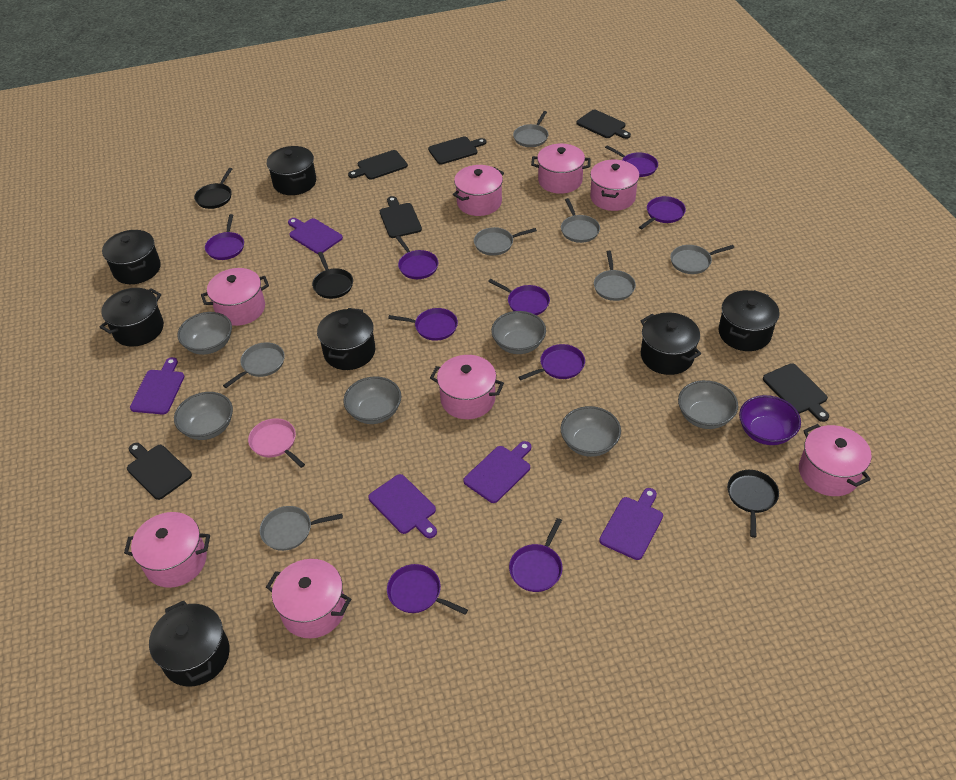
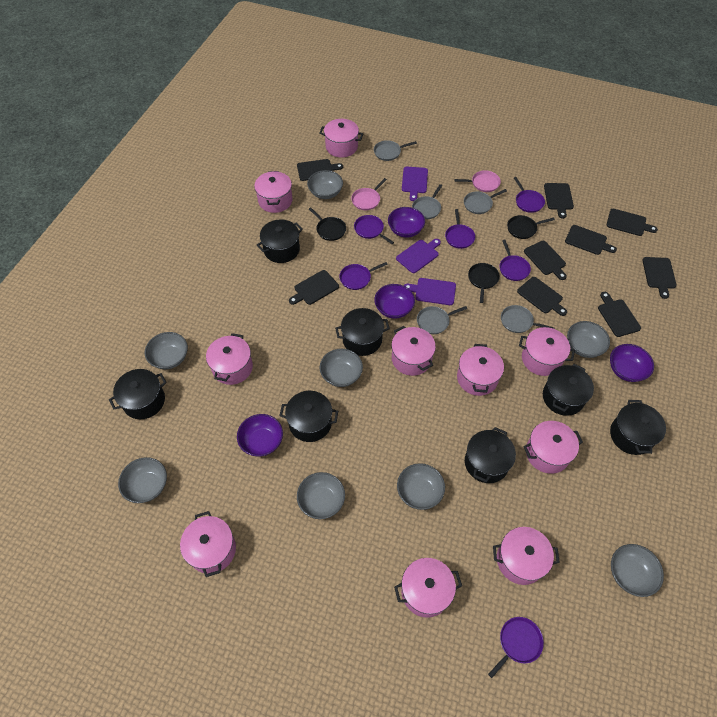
black cutting board: [127,443,192,500] [348,150,408,180] [380,196,422,238] [428,136,486,164] [576,110,631,139] [763,363,829,422] = 6 -> [289,270,339,305] [297,159,343,181] [517,277,567,316] [524,241,567,280] [544,183,574,219] [565,225,617,255] [598,292,641,337] [607,209,658,236] [642,257,677,299] = 9
grey bowl: [174,392,233,440] [177,312,232,355] [343,377,401,424] [491,311,546,354] [561,406,621,457] [678,380,738,429] = 6 -> [118,457,167,503] [145,332,188,369] [297,472,345,519] [307,170,343,199] [320,349,363,387] [397,463,445,510] [567,321,610,358] [611,544,664,597] = 8
grey pan: [223,342,285,388] [260,506,343,551] [474,227,537,256] [513,111,548,147] [561,198,600,243] [594,251,636,301] [670,245,734,274] = 7 -> [374,140,417,161] [412,184,442,219] [417,306,467,334] [464,189,507,214] [501,305,554,333] = 5
pink pan: [248,418,305,468] = 1 -> [351,178,387,210] [455,170,501,192] = 2
pink pot: [124,512,210,588] [201,268,269,326] [266,559,351,638] [430,355,504,419] [453,165,504,216] [531,144,591,194] [590,159,640,211] [799,424,871,496] = 8 -> [180,511,236,577] [206,333,253,385] [254,171,293,213] [320,119,363,158] [391,326,436,376] [394,558,462,618] [457,344,504,396] [493,527,560,585] [519,327,575,376] [524,421,583,474] = 10
purple bowl: [739,395,801,445] = 1 -> [237,414,283,456] [374,284,415,319] [388,207,425,238] [610,344,654,382] = 4
purple cutting board: [130,357,184,415] [288,218,343,254] [368,474,437,538] [463,441,531,503] [599,488,663,560] = 5 -> [396,239,441,273] [402,167,428,201] [404,278,456,305] = 3
purple pan: [205,214,244,260] [387,564,468,615] [388,308,458,341] [396,236,438,279] [488,279,550,315] [509,518,563,592] [519,344,585,380] [605,145,658,177] [639,196,686,229] = 9 -> [339,262,388,290] [354,215,394,244] [445,209,475,249] [488,617,544,678] [500,240,531,281] [514,177,545,213] = 6

